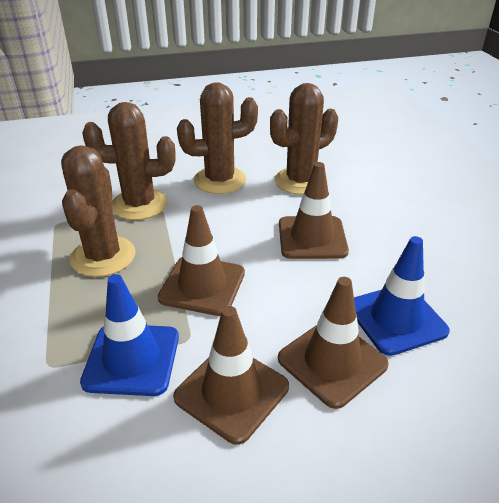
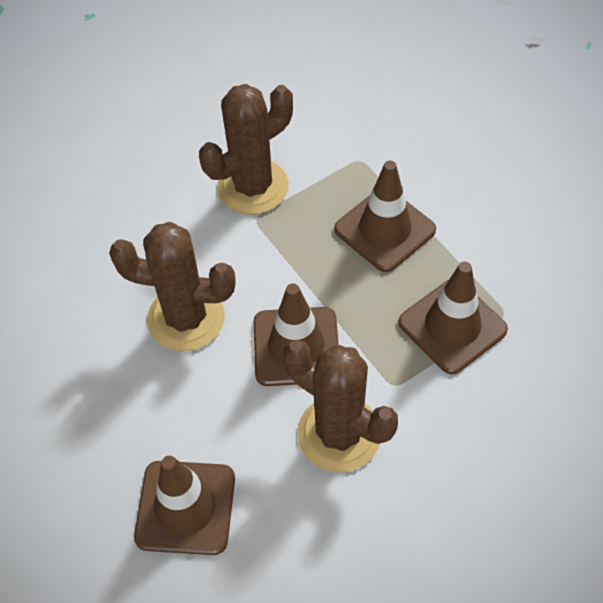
blue traffic cone: [80,274,179,396] [354,236,450,356] = 2 -> none = 0
brown cactus: [61,145,135,277] [82,102,176,220] [177,82,258,194] [270,83,338,195] = 4 -> [109,222,236,351] [199,84,293,215] [283,340,398,472] = 3

